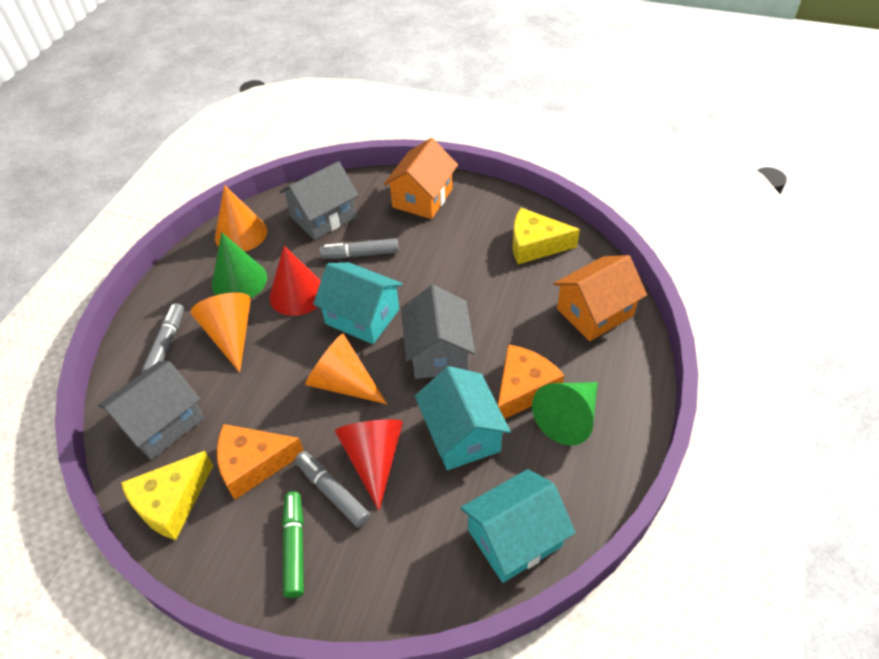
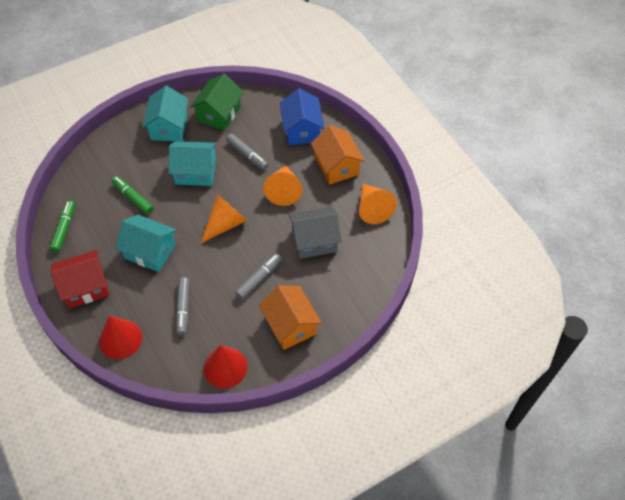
blue house: none = 0 -> [280,88,324,145] = 1
green cone: [212,232,267,298] [532,382,598,445] = 2 -> none = 0
green house: none = 0 -> [190,74,244,131] = 1
green marker: [282,491,304,598] = 1 -> [50,201,75,252] [111,176,154,214] = 2
grey house: [98,361,204,460] [279,161,359,240] [401,285,475,379] = 3 -> [289,207,341,259] = 1
orange cheese: [217,424,304,500] [498,344,564,419] = 2 -> none = 0
red house: none = 0 -> [50,250,109,308] = 1
yellow cheese: [121,451,213,540] [513,208,580,264] = 2 -> none = 0

